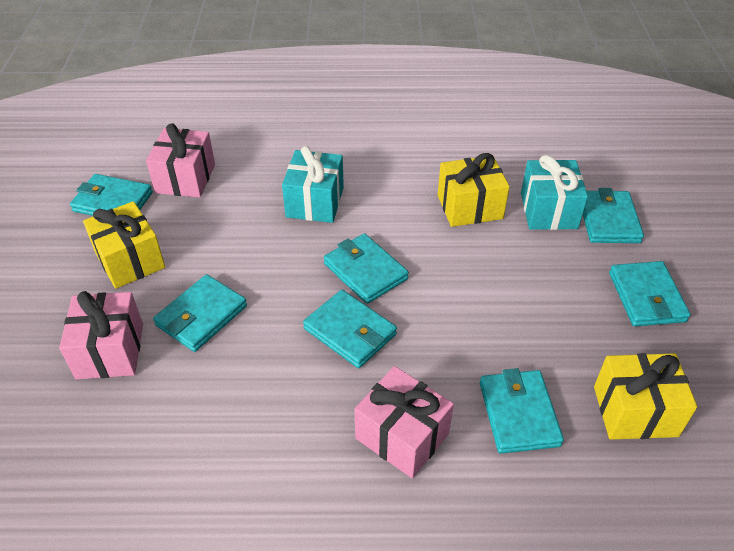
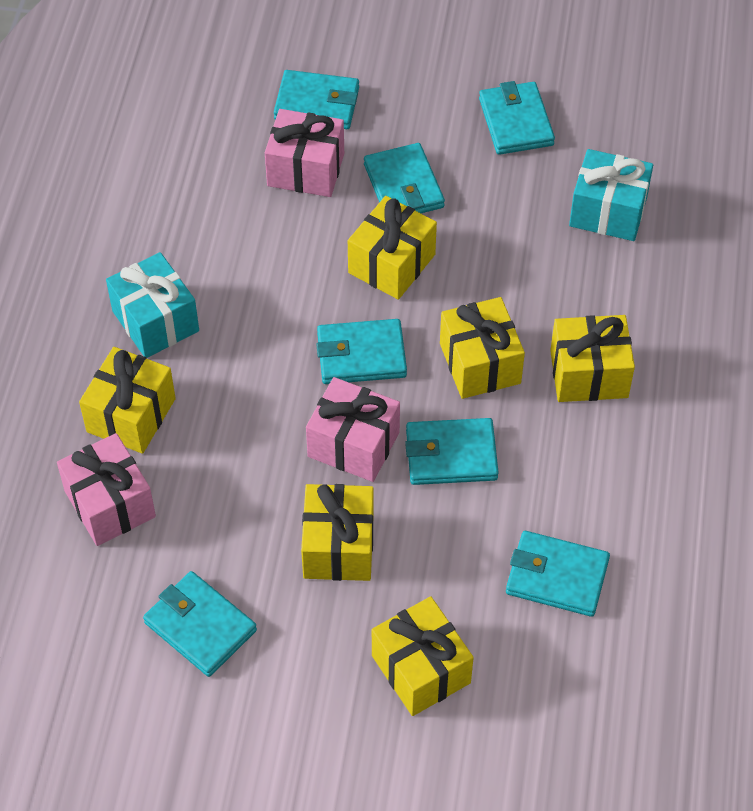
yellow gift: [83,201,165,289] [438,153,510,227] [594,353,697,440] = 3 -> [79,347,176,454] [301,484,374,581] [348,196,437,300] [372,596,474,716] [440,297,525,399] [550,315,635,402] = 6

